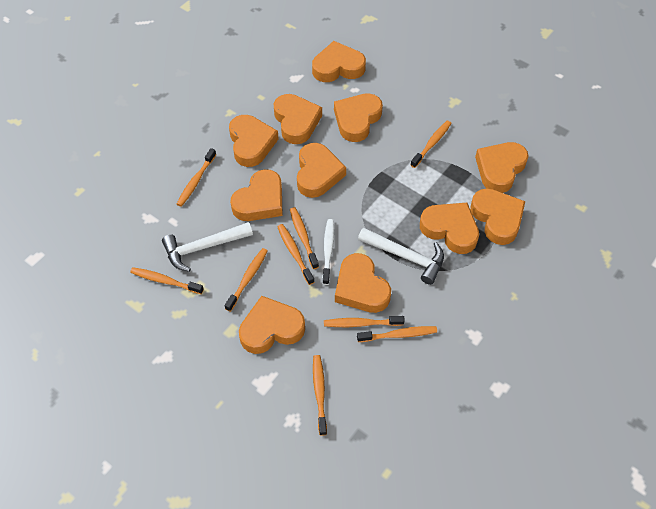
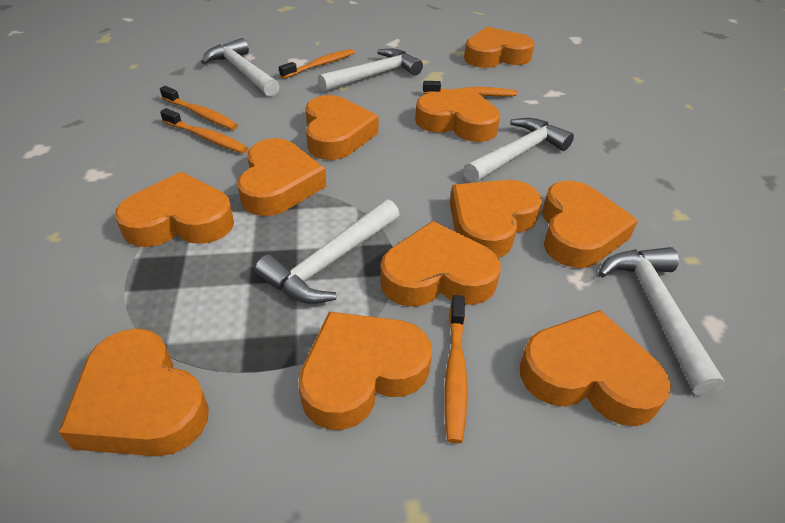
orange toothbrush: [130,267,204,294] [177,148,216,207] [225,248,268,312] [277,224,314,285] [290,207,319,269] [313,355,327,436] [324,316,405,327] [357,326,437,342] [411,121,452,168] = 9 -> [160,86,238,130] [160,108,248,153] [279,49,355,79] [423,81,517,96] [444,295,467,444] = 5
white hammer: [162,222,253,272] [358,228,444,285] = 2 -> [201,38,279,96] [255,199,400,304] [318,49,423,92] [463,118,574,183] [599,247,725,395] = 5
white toothbrush: [322,219,334,285] = 1 -> none = 0

